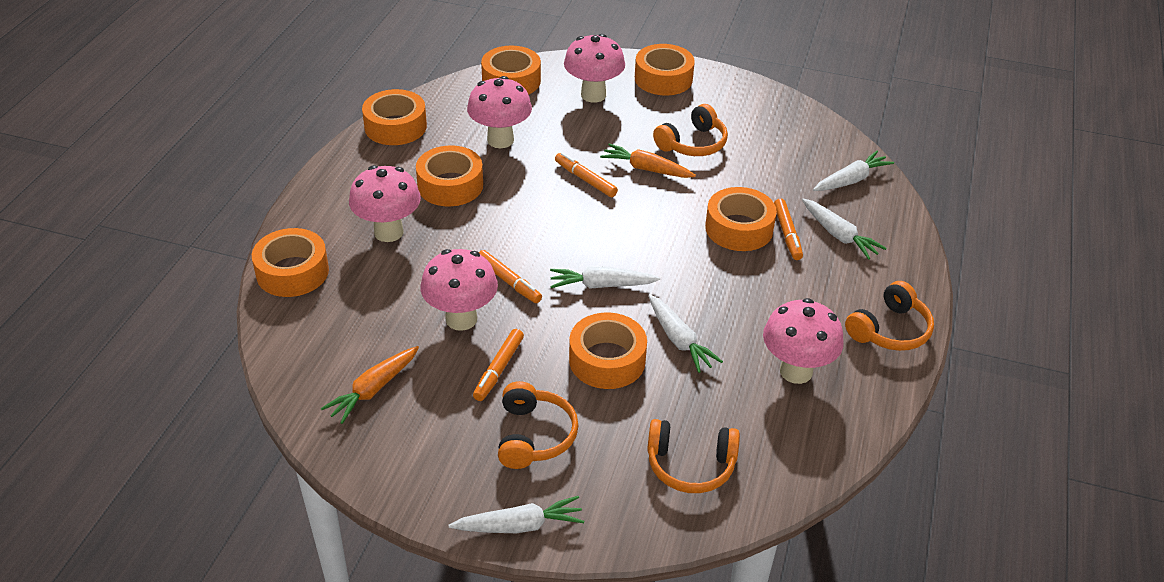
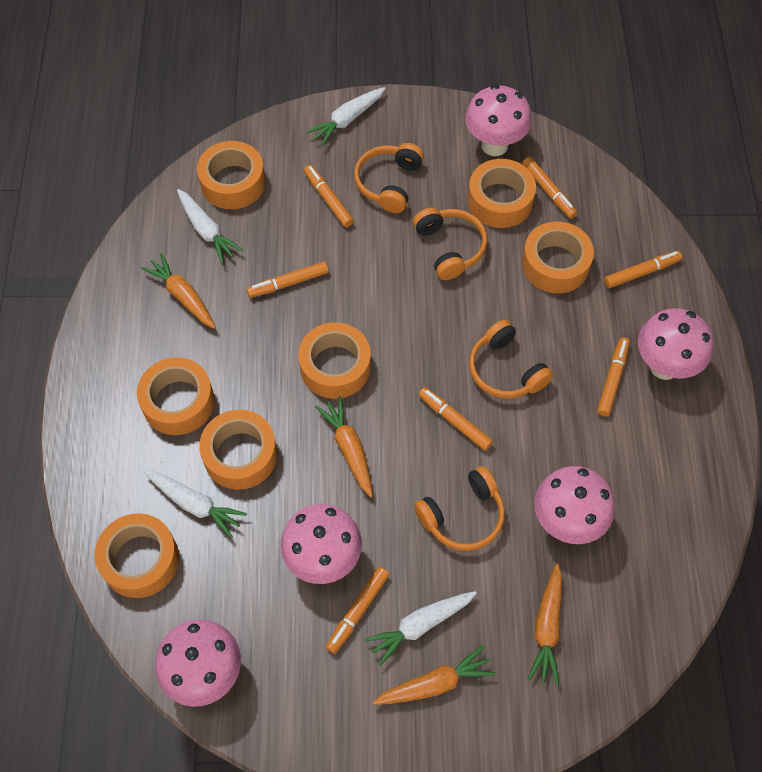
orange carrot: [321,346,419,424] [600,143,696,178] = 2 -> [141,253,216,329] [315,396,373,497] [373,645,495,705] [528,563,562,685] = 4
orange marker: [473,329,524,401] [479,250,542,303] [555,152,618,197] [774,198,803,260] = 4 -> [247,261,329,298] [304,165,354,227] [326,567,389,654] [418,387,493,451] [522,157,577,219] [597,337,630,416] [604,251,682,288] = 7
white carrot: [449,496,584,533] [550,267,660,289] [648,294,723,373] [802,199,887,260] [813,151,894,191] = 5 -> [144,470,247,538] [177,189,243,264] [306,87,386,146] [364,591,477,666] = 4

